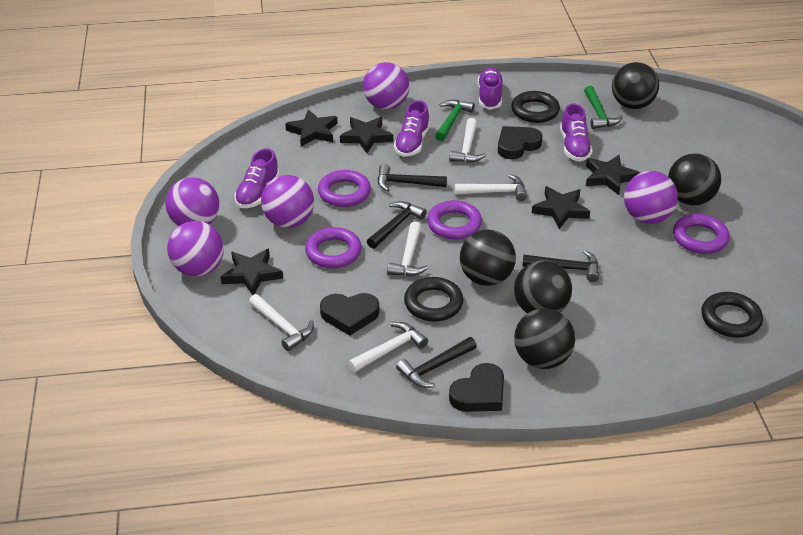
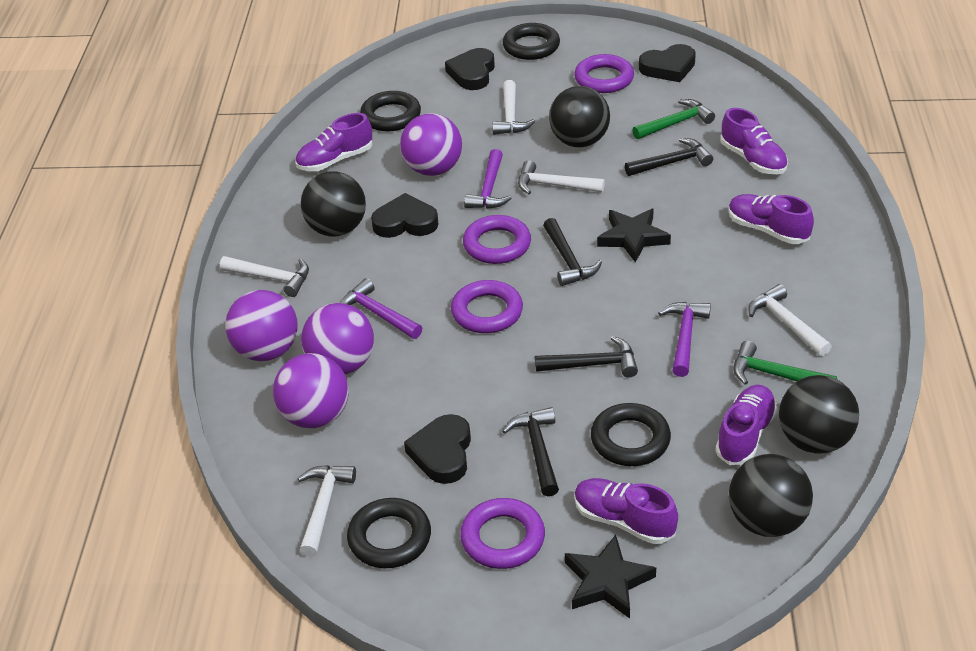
black ball: [460,230,516,286] [514,260,572,313] [514,308,575,369] [612,62,659,109] [668,153,721,205] = 5 -> [301,171,366,236] [549,86,610,147] [729,454,813,537] [779,375,859,454] = 4
black heart: [320,293,379,336] [449,363,504,412] [498,126,543,159] = 3 -> [371,193,438,238] [404,414,471,484] [445,48,495,90] [639,44,696,82] = 4
black ring: [404,277,463,321] [511,91,560,123] [701,292,763,337] = 3 -> [347,498,431,568] [360,91,421,131] [503,23,560,60] [591,403,671,466] = 4
black star: [221,249,283,295] [285,109,338,147] [340,117,393,153] [532,186,590,229] [586,155,640,195] = 5 -> [565,535,656,619] [597,209,671,263] = 2
purple ball: [165,178,219,226] [167,221,224,276] [261,175,314,228] [363,62,409,110] [624,171,678,224] = 5 -> [225,290,298,361] [273,353,349,428] [301,303,374,374] [400,113,462,176] = 4
purple hammer: none = 0 -> [340,278,422,339] [464,149,512,209] [658,302,711,377] = 3
purple shoe: [235,148,280,208] [394,100,430,157] [478,68,503,110] [560,103,593,162] = 4 -> [295,113,372,171] [574,478,678,544] [715,385,778,465] [720,108,788,175] [728,194,814,244] = 5

